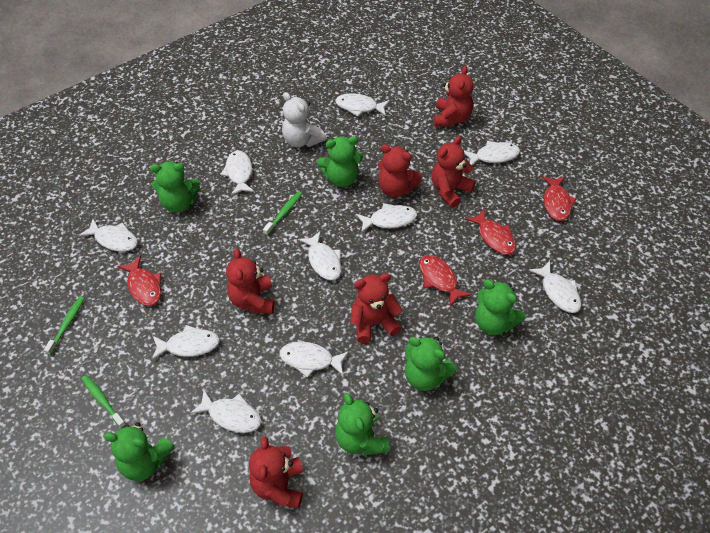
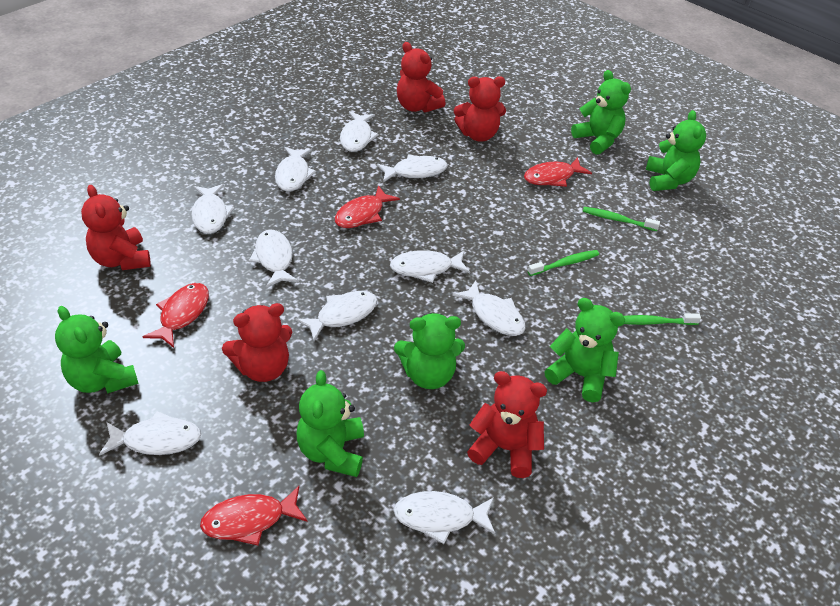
red teddy bear: [226,249,274,314] [249,436,303,509] [350,273,402,343] [378,144,422,197] [432,136,476,208] [434,66,474,127] = 6 -> [81,185,151,270] [222,303,292,382] [397,42,446,113] [454,76,506,142] [467,371,547,478] = 5
white teddy bear: [282,92,326,147] = 1 -> none = 0

